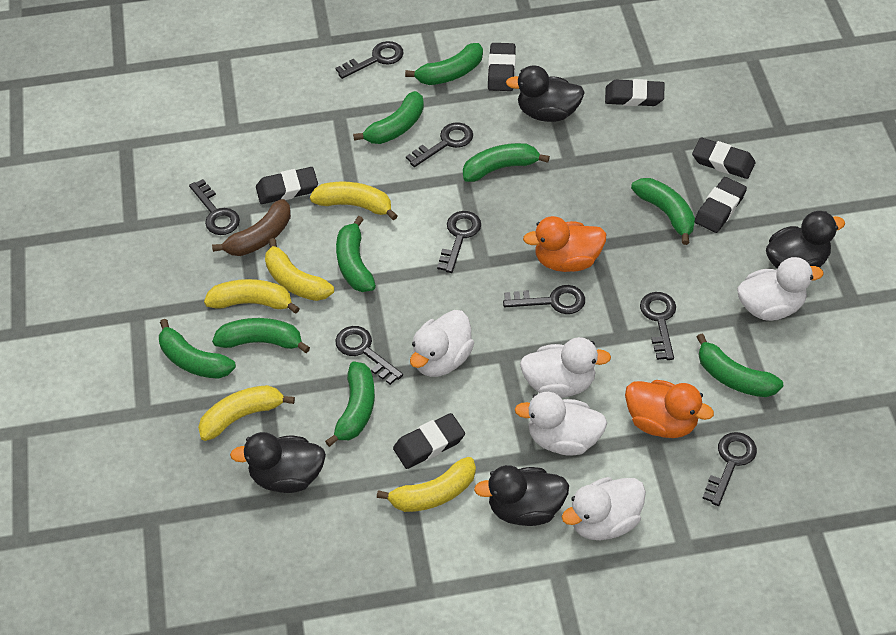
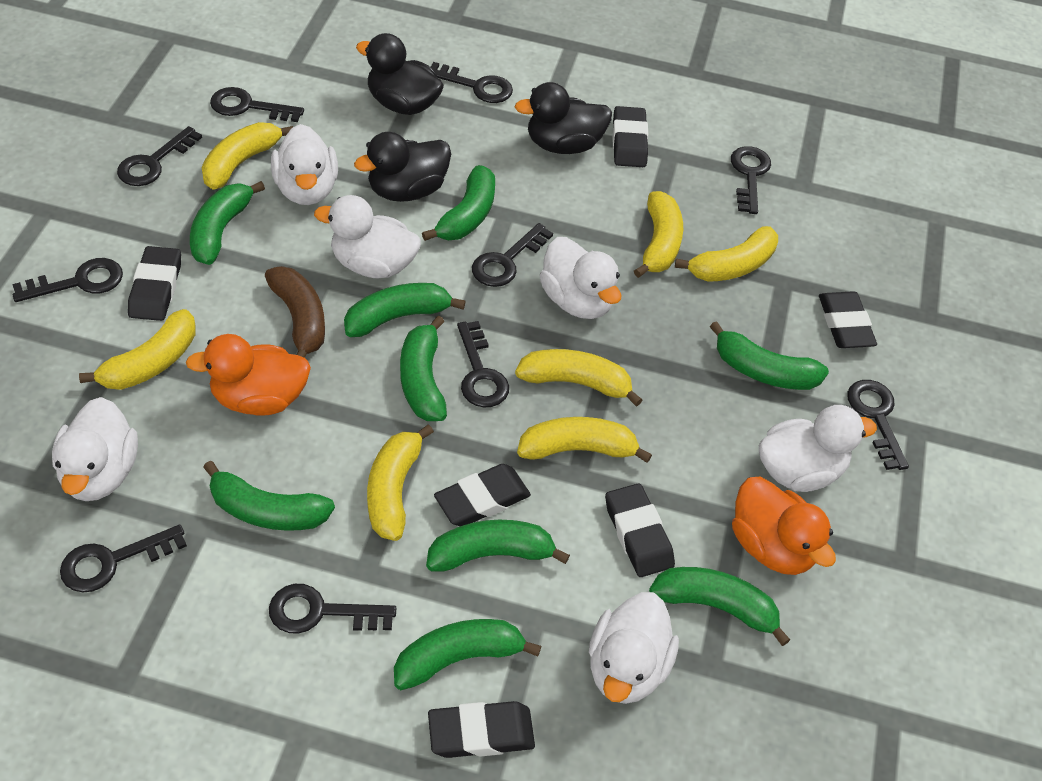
black duck: [230,432,326,493] [474,465,569,526] [506,65,585,122] [766,211,845,269] = 4 -> [354,132,451,202] [356,33,444,115] [515,82,612,154] = 3
black key: [189,179,240,235] [335,326,403,385] [336,41,404,79] [406,122,473,167] [437,211,481,273] [503,285,585,314] [640,292,676,360] [702,432,757,506] = 8 -> [12,258,123,302] [60,525,187,593] [117,126,202,186] [210,87,304,122] [269,584,396,634] [431,62,513,103] [457,321,509,408] [472,223,553,287] [731,146,771,214] [847,380,909,470] = 10
white duck: [410,310,474,377] [515,392,607,456] [520,337,611,398] [562,477,646,540] [737,257,823,321] = 5 -> [52,397,138,501] [271,124,338,205] [314,195,421,278] [540,237,622,319] [589,592,679,704] [759,405,877,492] = 6
yellow banana: [198,385,295,441] [204,279,300,314] [265,238,334,301] [310,182,398,220] [377,457,476,512] = 5 -> [79,309,196,390] [201,122,293,190] [367,424,434,541] [515,349,642,407] [517,417,652,463] [634,191,683,278] [675,226,778,282] = 7

